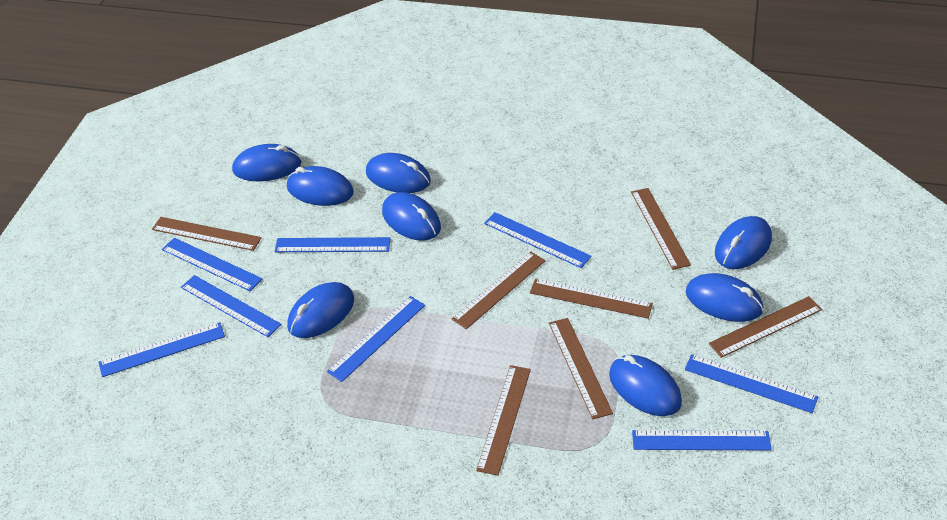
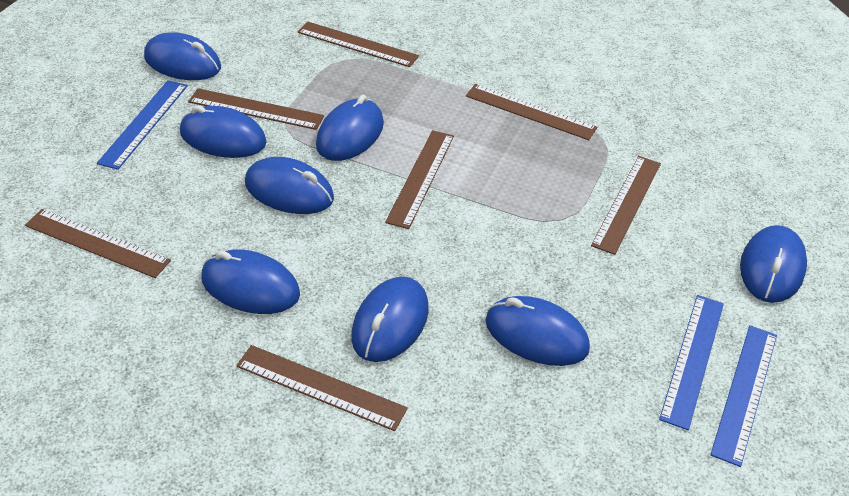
blue ruler: [98,322,225,377] [162,238,262,291] [181,275,282,337] [275,237,391,252] [327,296,425,382] [484,212,591,268] [632,430,772,450] [685,354,818,413] = 8 -> [97,80,188,170] [659,295,724,430] [710,325,777,467] = 3

